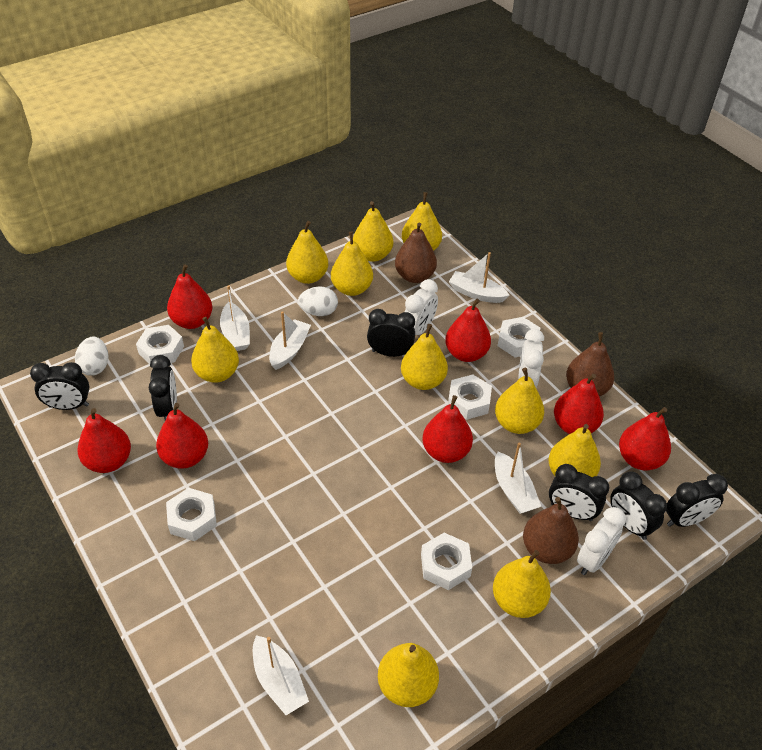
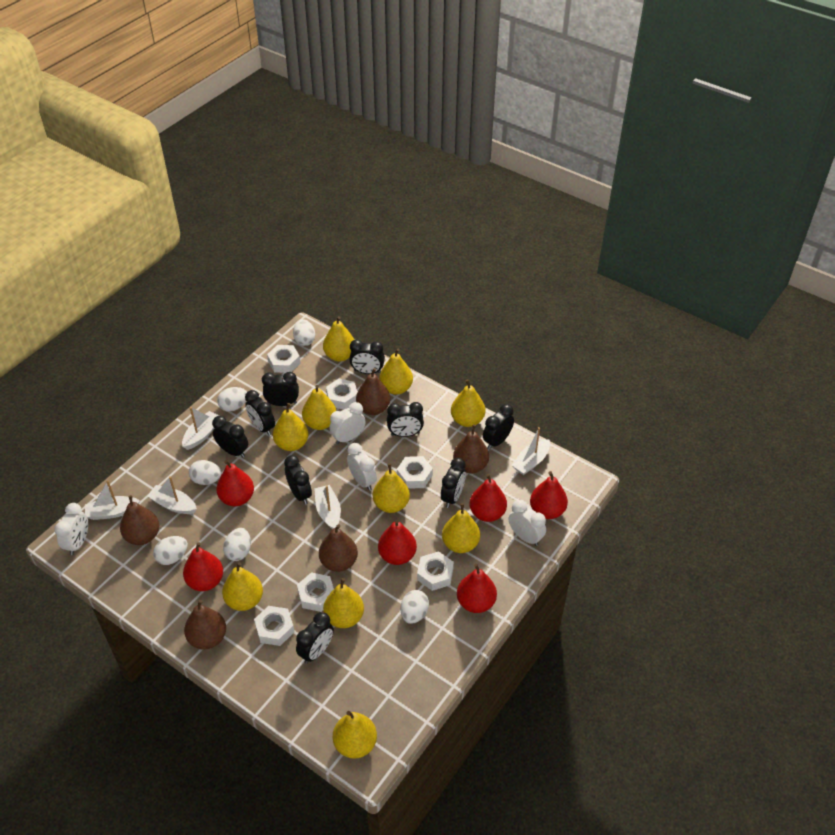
black clock: [30,362,89,410] [149,355,177,420] [367,309,415,357] [549,464,609,521] [610,471,667,540] [666,474,728,527] = 6 -> [212,416,248,458] [245,390,275,436] [262,372,299,406] [284,455,312,505] [296,612,334,664] [349,339,385,374] [387,402,424,437] [441,458,466,508] [483,404,514,450] = 9
brown pear: [395,223,437,283] [523,497,579,564] [566,332,614,397] = 3 -> [120,495,159,545] [184,600,226,650] [319,524,358,572] [356,368,390,415] [453,425,489,473] = 5
red pear: [77,408,131,473] [156,403,208,469] [167,264,212,329] [423,395,473,463] [445,299,491,362] [554,374,604,434] [619,407,671,470] = 7 -> [183,542,223,591] [216,460,254,506] [378,520,417,565] [457,564,497,613] [470,474,507,522] [530,471,568,519] = 6
white clock: [405,279,438,335] [518,329,544,387] [577,507,626,575] = 3 -> [54,503,88,555] [329,402,366,444] [347,443,377,491] [508,500,546,546] = 4
white egg: [75,337,108,376] [298,286,338,316] = 2 -> [153,536,188,565] [189,460,222,485] [217,387,247,412] [223,528,251,561] [293,319,315,346] [401,590,429,624] = 6
white nut: [136,325,184,364] [166,488,217,541] [421,533,472,590] [448,374,492,420] [498,317,540,358] = 5 -> [254,606,294,646] [267,345,300,373] [297,572,334,612] [326,378,357,410] [397,456,433,489] [417,551,454,591] = 6

